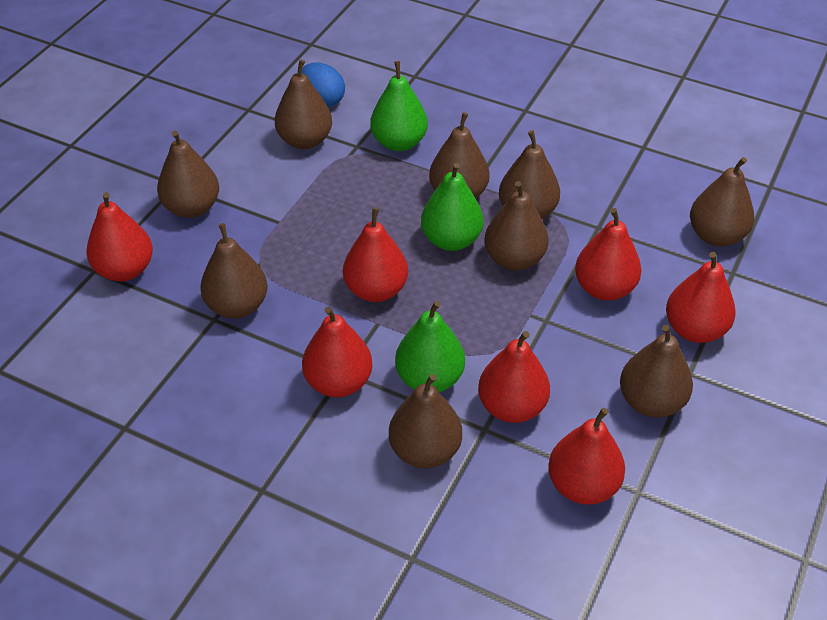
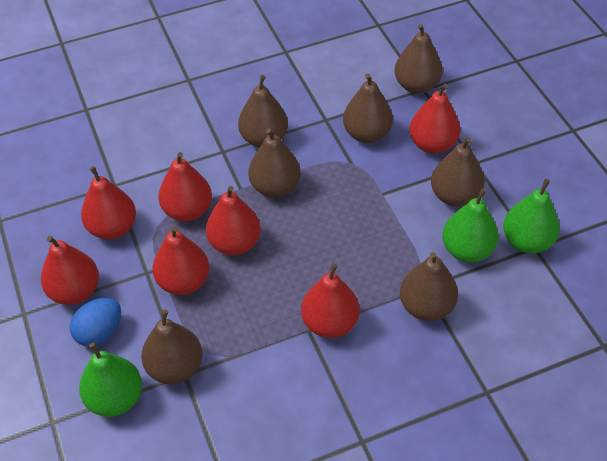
brown pear: [157,130,219,218] [200,223,268,319] [275,59,332,149] [389,374,462,469] [429,112,490,199] [485,181,549,271] [499,130,560,219] [620,325,693,418] [690,157,754,247] = 9 -> [141,309,202,384] [238,75,288,147] [248,128,301,197] [343,74,393,143] [394,24,443,94] [400,252,458,321] [431,137,484,207] = 7

